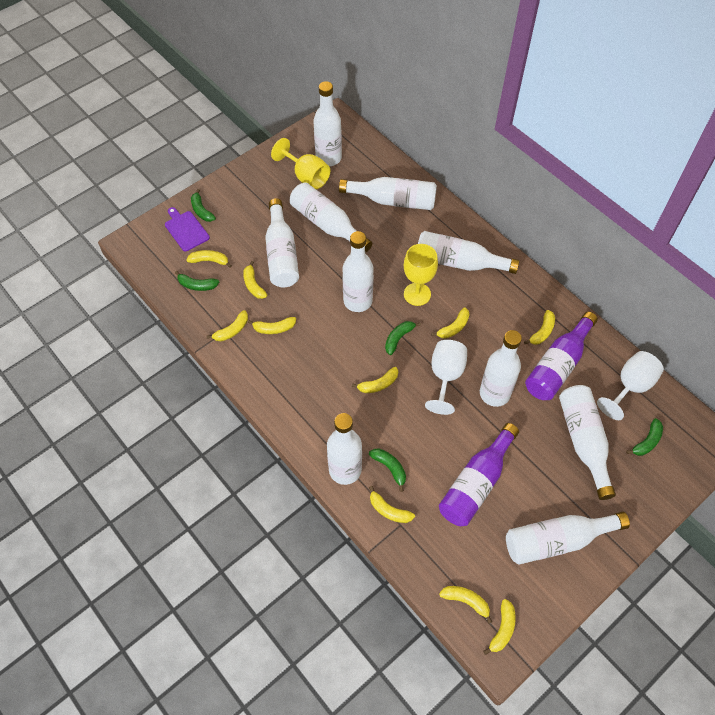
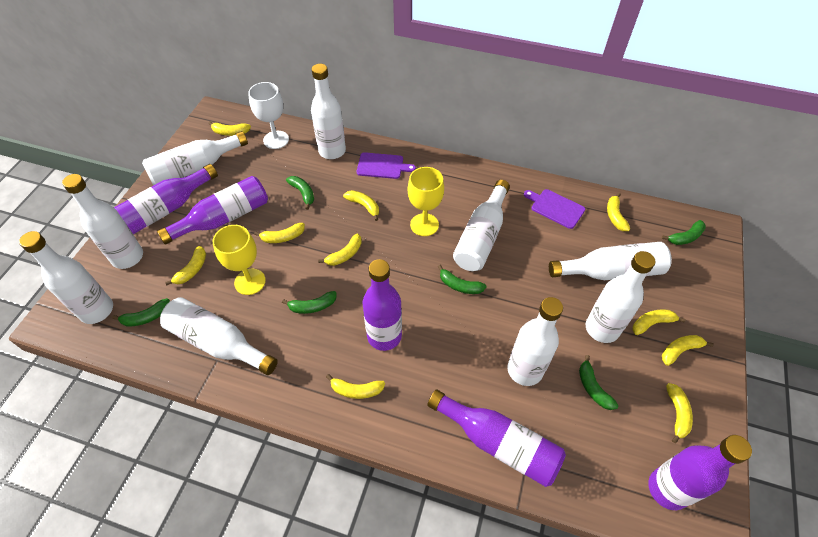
green banana: [175,271,219,291] [191,189,216,222] [369,449,406,492] [385,321,421,355] [626,418,663,456] = 5 -> [112,298,170,326] [282,291,337,314] [286,176,314,210] [438,265,487,294] [579,355,619,410] [662,220,706,245] = 6
purple bottle: [439,423,519,526] [525,312,598,400] = 2 -> [114,164,218,234] [157,176,268,244] [362,259,402,351] [427,389,566,487] [648,435,752,510] = 5
purple cutting board: [165,207,210,251] = 1 -> [357,152,416,179] [524,189,585,229] = 2
white bottle: [265,198,299,287] [290,183,372,253] [313,81,342,166] [327,413,362,485] [339,177,437,210] [342,231,374,312] [418,231,519,274] [480,330,522,407] [506,512,630,565] [559,385,616,500] = 10 -> [19,231,113,324] [62,174,143,269] [142,131,248,186] [160,297,278,375] [311,64,346,159] [453,180,510,271] [507,297,563,386] [549,242,672,280] [586,251,655,343] = 9
white goblet: [425,340,467,415] [597,351,664,420] = 2 -> [248,82,289,149] = 1

